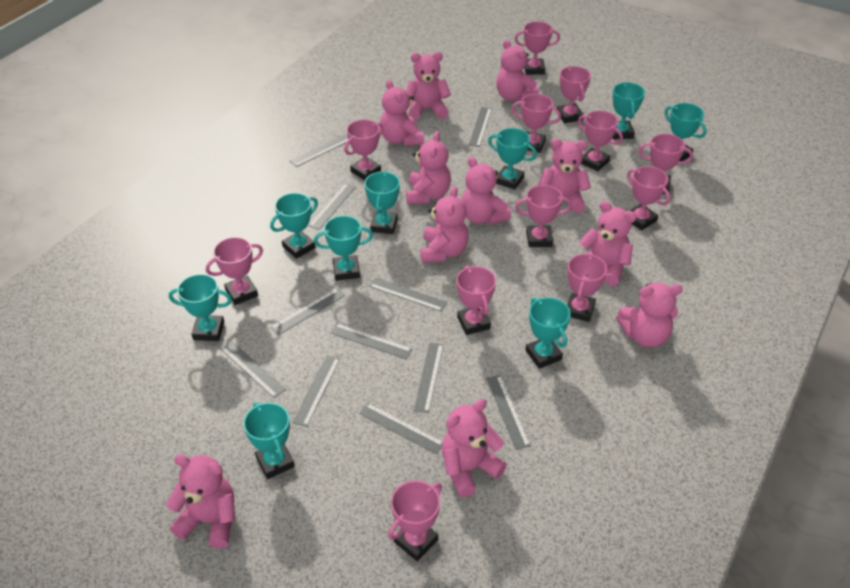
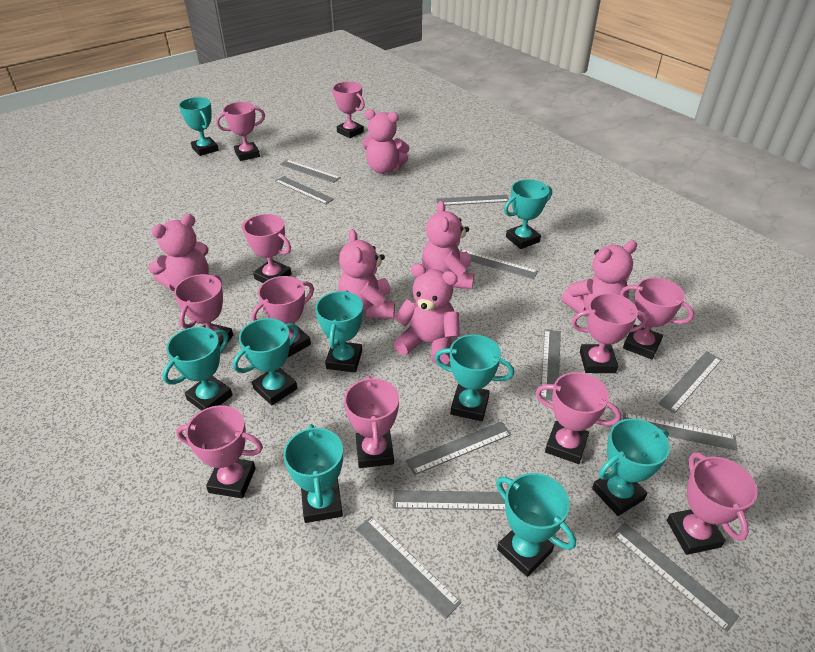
pink teddy bear: [166,454,236,548] [380,80,424,146] [406,52,451,120] [406,131,451,204] [420,186,469,263] [442,399,507,497] [461,157,511,225] [496,40,539,101] [538,139,591,213] [579,201,636,286] [616,283,683,347] = 11 -> [148,214,209,291] [338,229,395,319] [362,109,410,174] [393,263,460,365] [422,201,474,289] [561,240,638,316] = 6
pink trophy: [206,237,263,305] [344,119,383,180] [388,480,442,561] [457,266,496,335] [511,94,561,153] [514,21,560,75] [515,185,572,247] [557,66,591,123] [567,253,607,322] [578,111,623,171] [627,166,670,231] [638,134,693,194] = 12 -> [174,274,233,346] [176,405,263,498] [216,102,265,161] [242,214,291,283] [252,276,314,358] [332,82,365,138] [344,376,399,468] [535,372,621,464] [571,293,648,373] [620,277,694,359] [667,452,757,555] = 11

